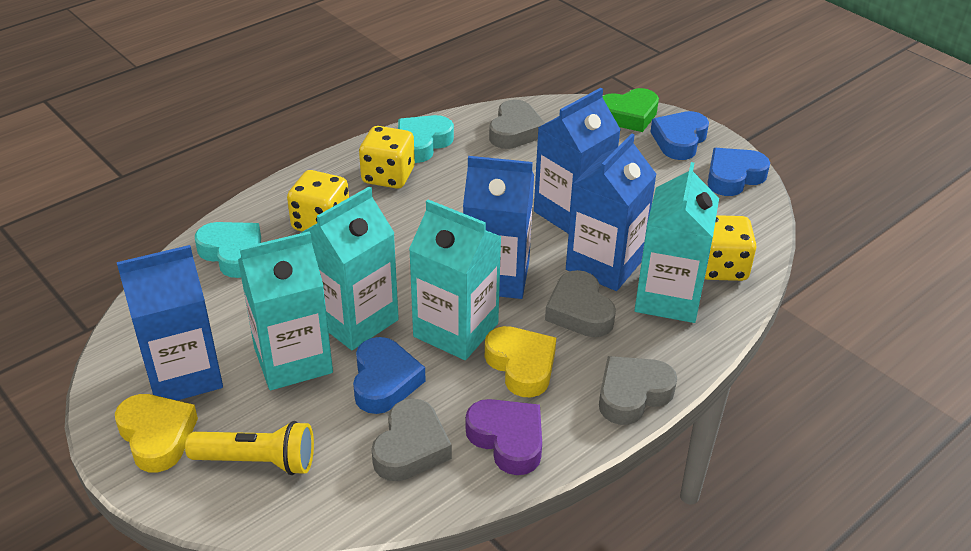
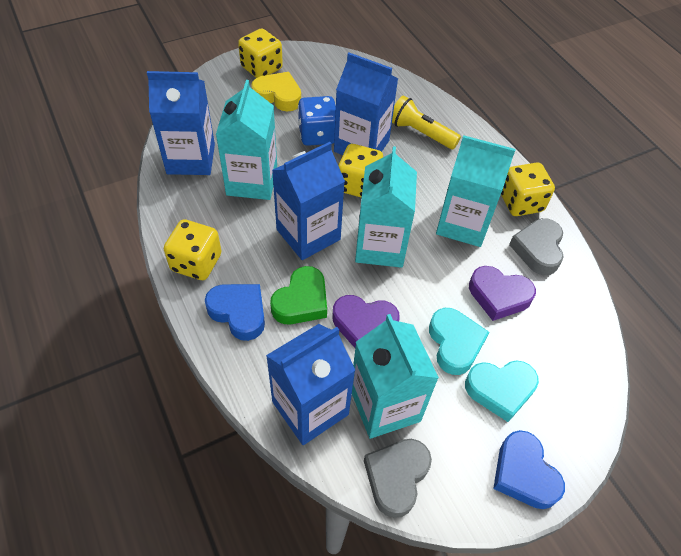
blue dice: none = 0 -> [298,96,336,146] = 1
blue heart: [353,337,426,414] [650,111,709,160] [707,148,770,196] = 3 -> [205,284,265,341] [493,430,565,509] = 2
grey heart: [371,399,452,481] [489,99,545,149] [545,270,616,337] [599,356,677,425] = 4 -> [364,439,432,518] [509,218,564,275] = 2
purple heart: [466,399,542,475] = 1 -> [333,295,400,348] [469,266,536,321] = 2
yellow dice: [287,170,349,232] [359,126,415,189] [705,215,757,281] = 3 -> [164,219,221,280] [238,29,283,78] [338,144,383,198] [501,163,555,216] = 4
yellow heart: [115,394,198,472] [485,326,556,397] = 2 -> [251,72,301,111] = 1

